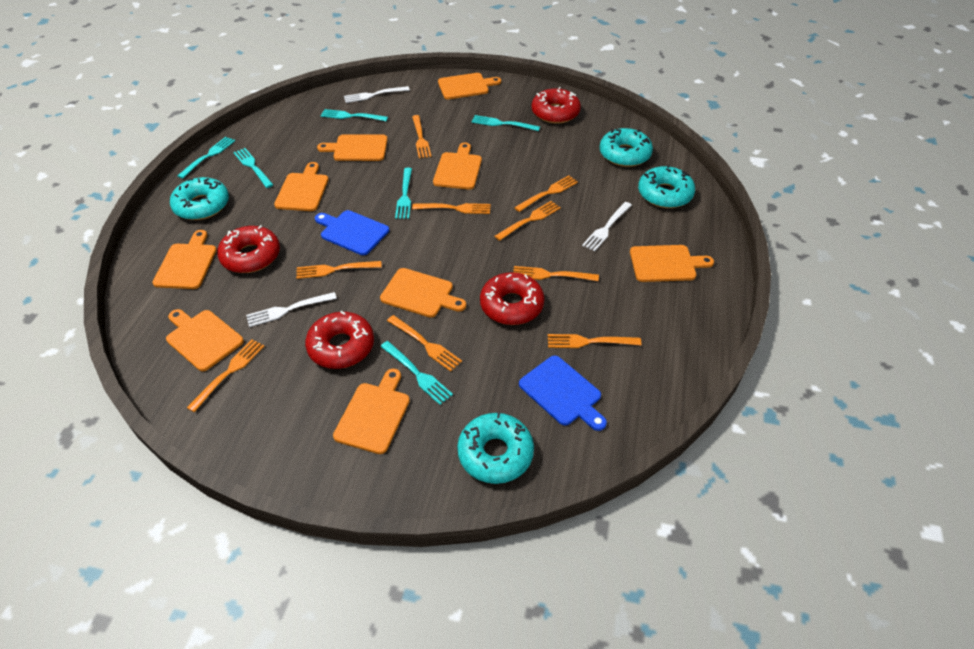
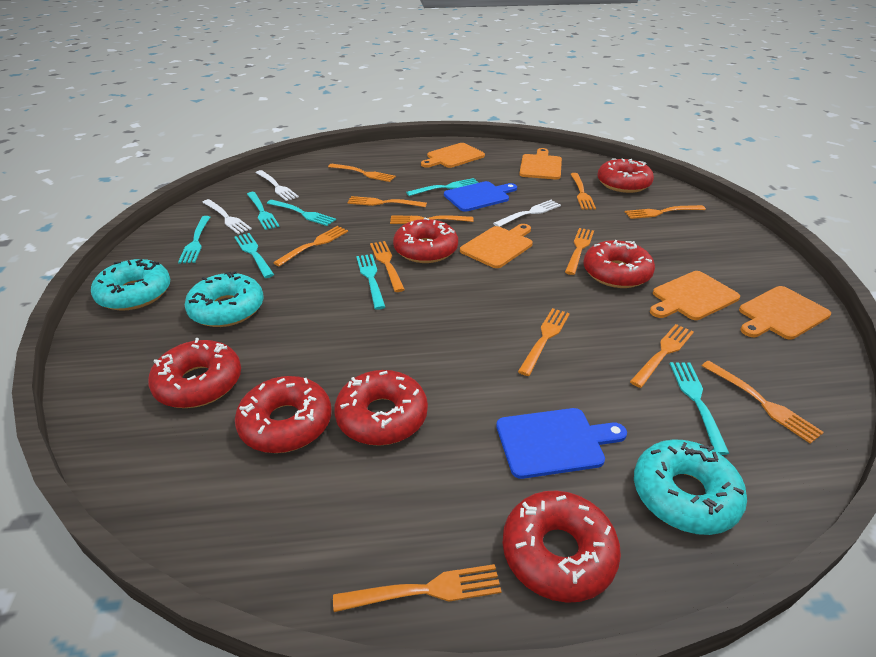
orange cutting board: [152,230,217,289] [166,309,244,371] [274,162,329,211] [317,134,388,161] [333,369,410,454] [380,268,466,318] [433,143,482,190] [438,73,501,99] [630,245,714,282] = 9 -> [421,143,485,168] [460,224,533,268] [519,148,562,179] [650,271,740,320] [739,286,831,339] = 5
orange fork: [187,339,265,412] [296,261,382,279] [387,315,462,372] [412,115,431,159] [412,203,490,214] [495,201,561,241] [513,266,599,281] [514,175,578,212] [548,334,641,348] = 9 -> [273,226,348,266] [328,164,396,182] [333,564,502,612] [347,196,427,207] [370,241,405,292] [390,215,473,224] [518,308,570,376] [565,228,594,275] [571,173,596,210] [625,205,706,219] [630,324,694,388] [702,361,824,444] = 12
red donut: [217,225,280,273] [305,311,374,369] [480,272,545,325] [532,87,581,124] = 4 -> [148,338,241,408] [235,376,331,453] [334,370,428,446] [393,218,458,263] [502,490,621,603] [583,240,655,288] [597,158,654,193] = 7
turquoise donut: [170,177,229,220] [457,412,534,484] [600,128,653,167] [638,165,695,208] = 4 -> [91,259,170,311] [185,271,264,327] [634,439,747,535] = 3
turquoise fork: [177,137,235,179] [233,148,273,188] [321,109,388,121] [380,341,453,405] [395,168,412,219] [472,115,540,131] = 6 -> [178,216,210,264] [235,233,274,278] [247,192,280,230] [267,200,336,226] [356,254,385,310] [406,178,478,196] [670,362,730,455] = 7

